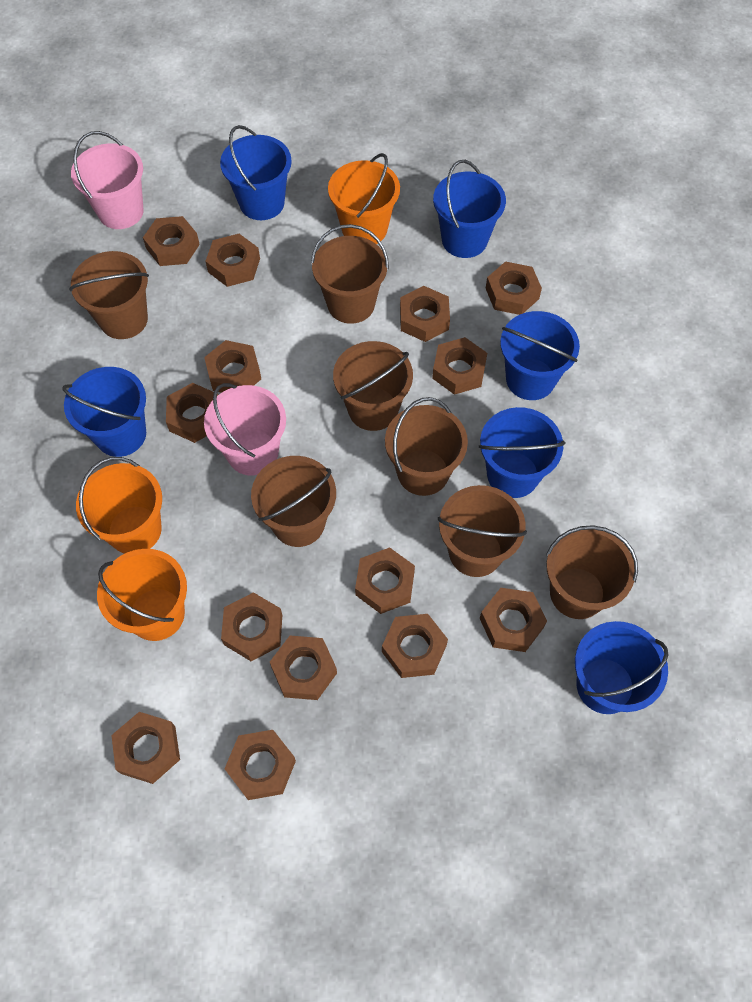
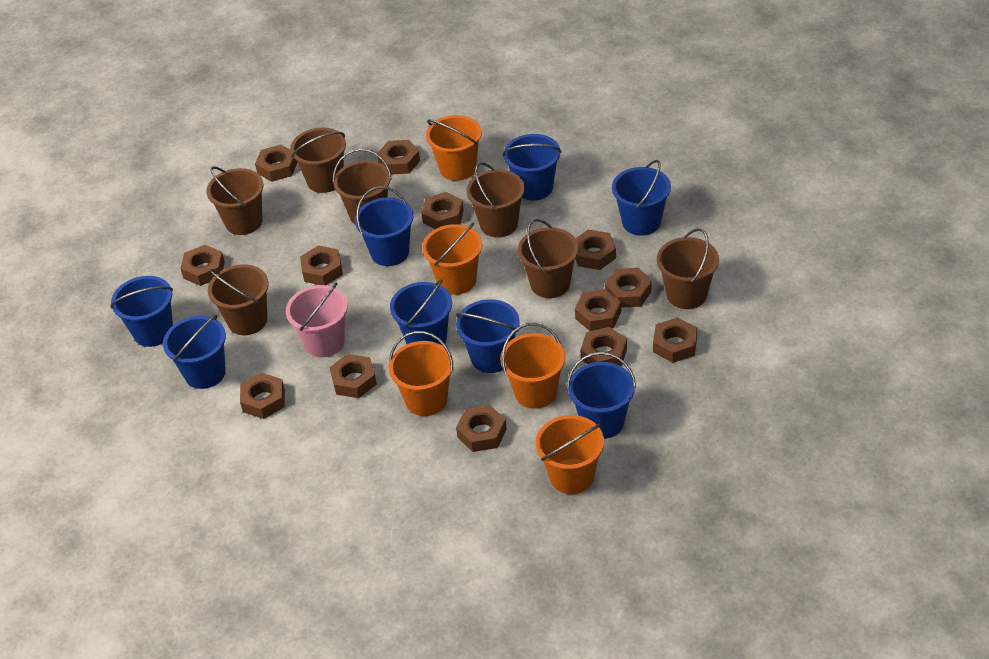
blue bucket: [62,367,146,457] [220,125,292,220] [433,160,506,258] [479,407,565,498] [500,311,580,400] [575,621,668,714] = 6 -> [110,276,173,347] [163,315,226,389] [355,186,414,266] [390,279,452,346] [456,299,520,373] [502,134,562,201] [567,352,636,439] [612,160,671,236] = 8
brown nut: [111,712,180,784] [143,216,200,266] [166,383,218,443] [204,340,261,393] [205,234,260,287] [221,592,282,661] [225,730,296,800] [270,636,337,700] [355,547,415,614] [382,614,448,678] [400,286,450,342] [432,337,487,395] [480,588,547,652] [486,261,542,315] = 14 -> [180,245,225,286] [240,373,285,419] [255,145,298,182] [300,245,343,285] [329,354,377,398] [377,140,420,175] [421,192,464,229] [456,405,507,452] [575,230,616,270] [575,289,621,331] [581,327,627,367] [605,268,652,308] [653,317,697,363] = 13
orange bucket: [76,457,162,554] [97,549,187,641] [328,153,400,244] = 3 -> [389,331,453,416] [422,223,482,295] [426,115,482,181] [500,323,565,409] [536,415,604,494] = 5
pink bucket: [71,131,144,229] [204,383,286,476] = 2 -> [286,282,348,357] = 1

